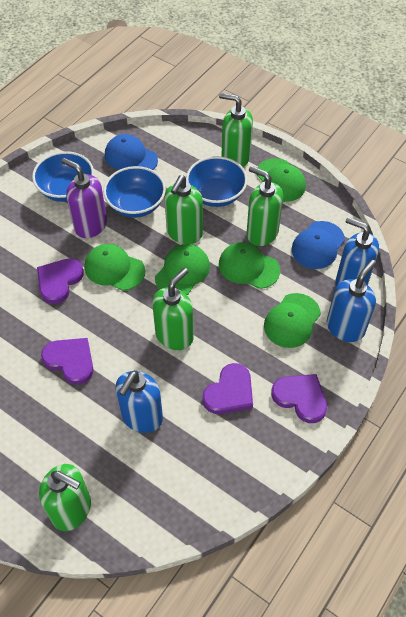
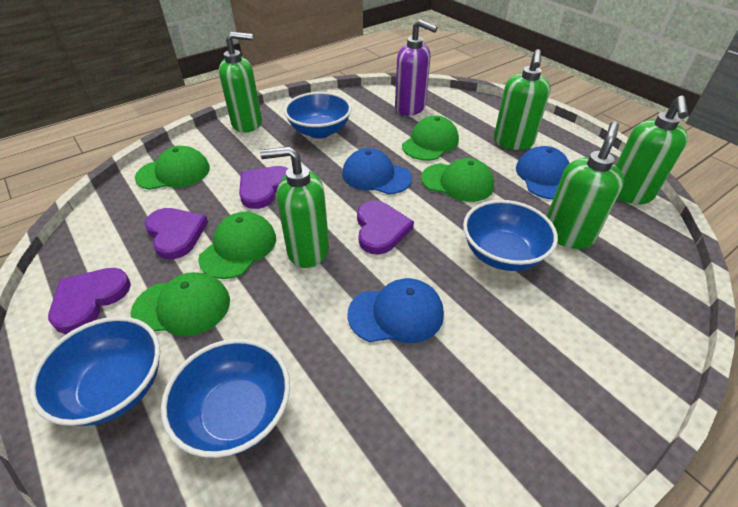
blue bowl: [32,151,94,202] [103,166,166,218] [186,156,248,207] = 3 -> [29,316,160,426] [161,339,290,458] [284,92,352,138] [463,200,558,271] = 4
blue cap: [105,134,158,170] [292,221,345,269] = 2 -> [342,148,412,194] [347,278,444,343] [516,146,569,199] = 3
blue soap dispenser: [115,370,163,433] [326,260,376,342] [335,217,379,286] = 3 -> none = 0

